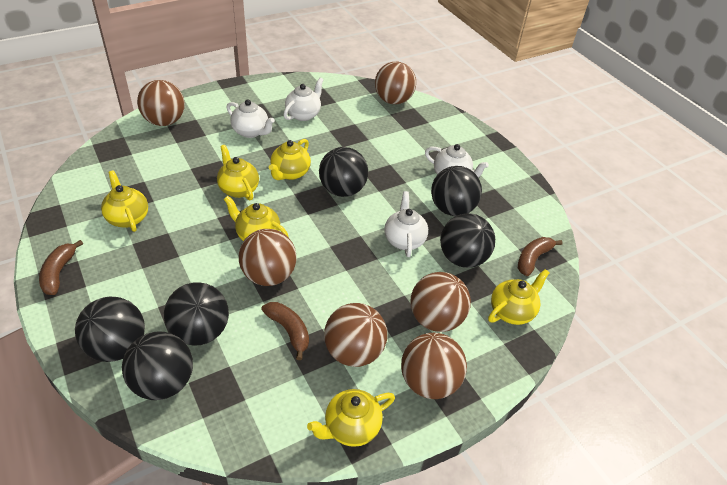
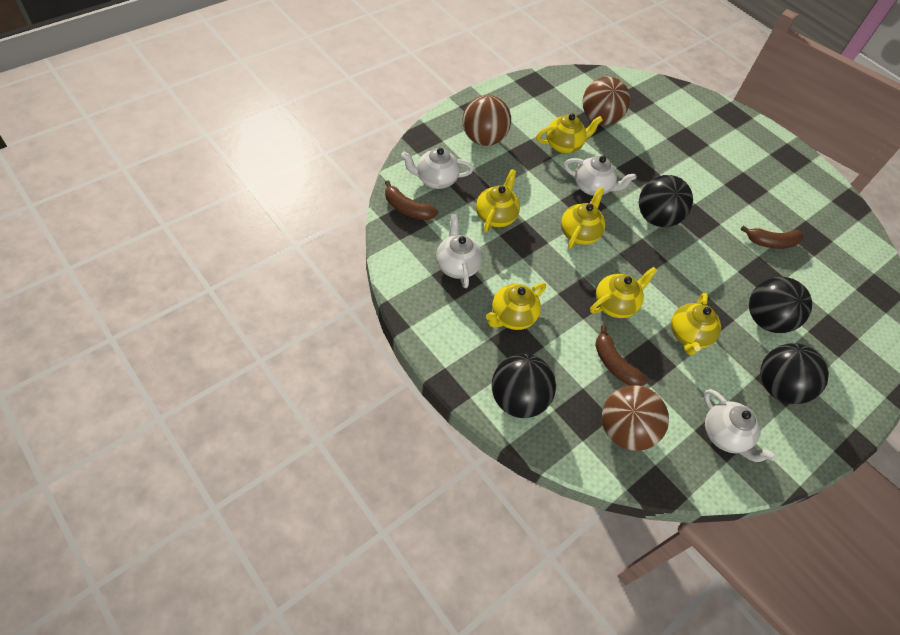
black ball: [75,297,145,362] [122,331,193,400] [164,282,229,346] [319,147,368,197] [431,166,482,216] [440,213,495,268] = 6 -> [492,354,556,418] [639,175,693,227] [749,277,812,333] [760,343,829,404] = 4
brown ball: [137,80,185,126] [239,229,297,286] [324,303,387,367] [375,62,416,104] [401,333,467,399] [411,272,471,332] = 6 -> [462,95,511,146] [582,76,630,125] [602,385,669,451] = 3

